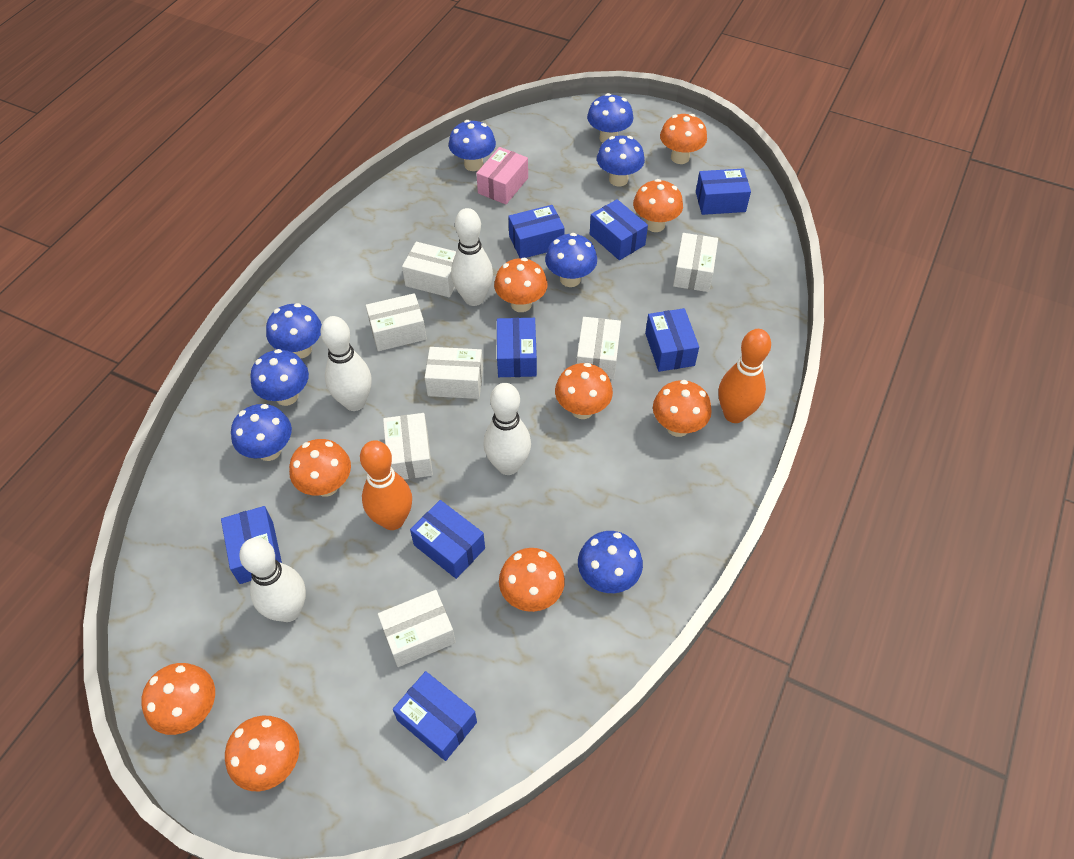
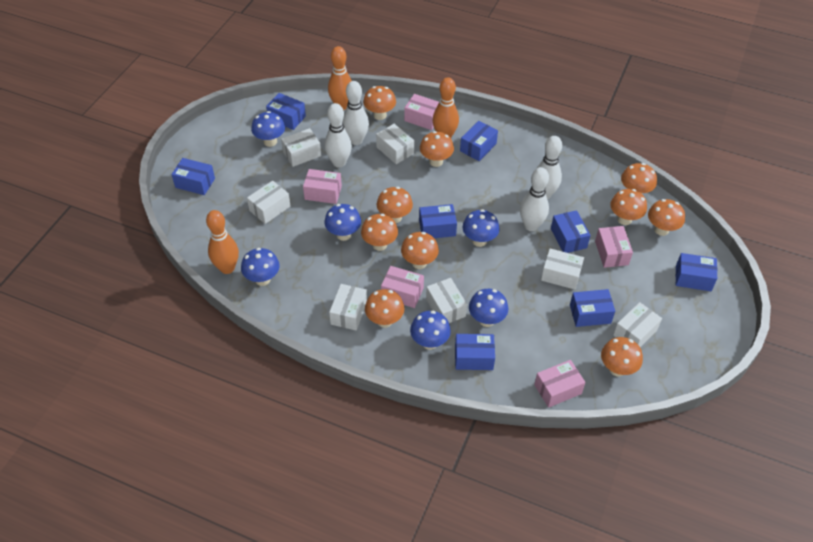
blue mushroom: [231,404,292,461] [250,349,309,406] [266,303,322,359] [449,120,496,171] [545,233,597,287] [578,531,643,593] [587,93,633,143] [597,136,645,186] = 8 -> [241,248,280,286] [251,111,285,147] [324,204,361,241] [410,311,451,350] [462,209,500,247] [469,289,508,327] = 6
orange bowling pin: [360,440,412,530] [719,329,771,423] = 2 -> [206,210,239,274] [328,46,352,110] [433,77,459,138] = 3
orange mushroom: [141,663,215,735] [225,716,299,791] [289,439,351,497] [494,258,547,312] [499,548,565,612] [555,363,613,419] [633,179,683,232] [653,380,712,437] [660,114,707,164] = 9 -> [361,214,398,251] [363,86,396,120] [365,289,404,328] [377,187,413,223] [401,232,439,269] [420,131,454,167] [601,337,643,376] [610,189,647,225] [621,163,657,194] [648,199,685,236] = 10
pink box: [476,147,528,204] = 1 -> [303,169,342,204] [381,266,424,308] [404,94,439,130] [534,360,586,408] [595,226,633,268] = 5

